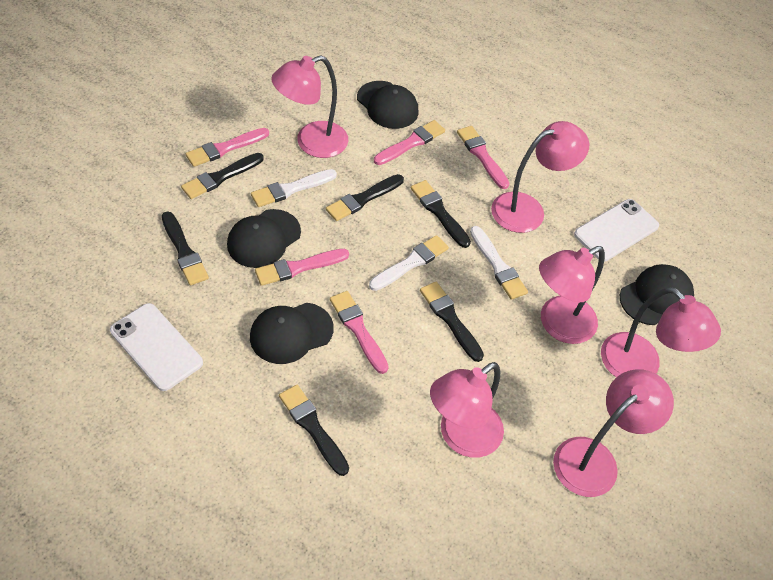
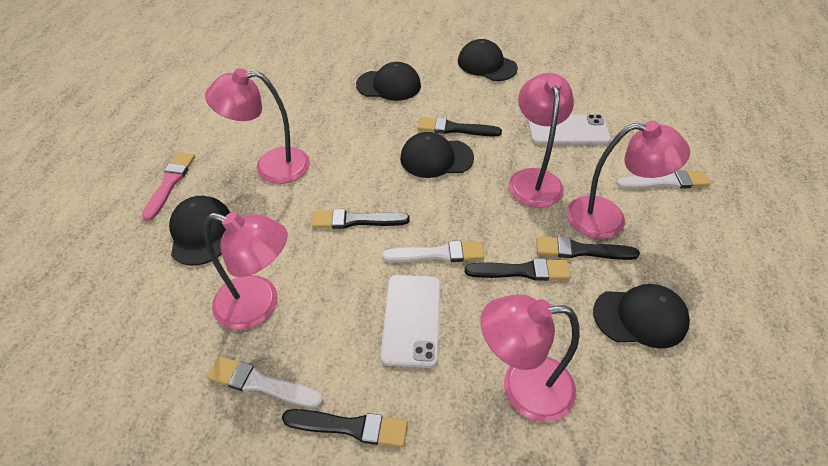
black brush: [162,211,209,285] [181,153,264,199] [279,385,349,476] [326,174,404,221] [411,180,471,248] [420,282,484,362] = 6 -> [282,409,408,447] [312,209,410,229] [418,117,502,136] [464,258,570,281] [536,236,640,260] = 5
black cap: [227,209,301,268] [250,303,333,364] [357,81,419,129] [620,264,694,325] = 4 -> [169,196,230,266] [356,62,421,101] [400,132,474,178] [458,39,518,81] [593,284,690,349] = 5
pink brush: [186,128,269,167] [255,249,349,286] [330,291,388,374] [374,120,445,165] [457,126,509,189] = 5 -> [142,152,195,221] = 1
pink lamp: [271,55,348,158] [430,362,504,458] [491,121,589,233] [539,246,605,344] [553,369,674,497] [601,287,721,377] = 6 -> [204,212,288,330] [205,68,310,184] [481,295,580,422] [509,73,574,208] [567,121,690,239] = 5

